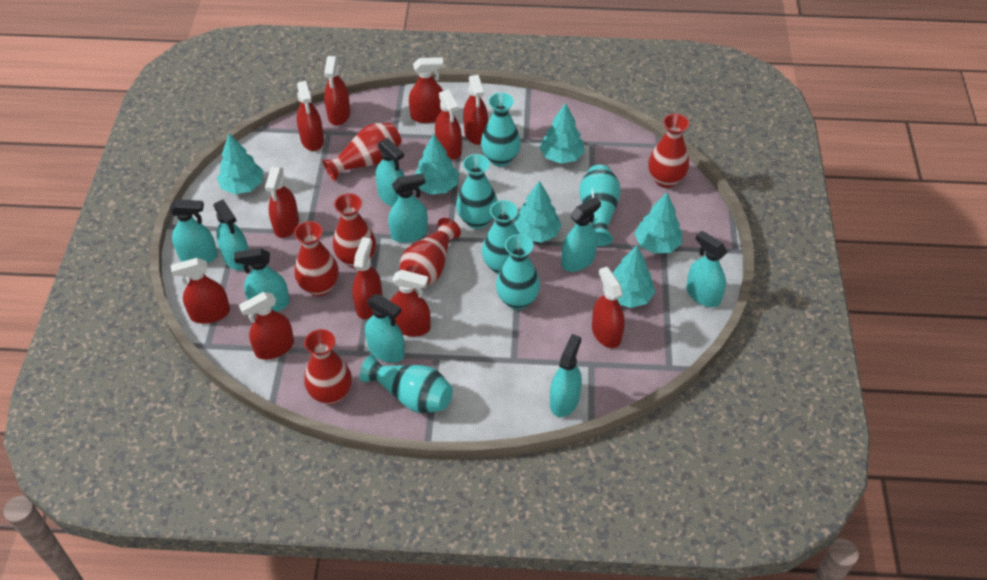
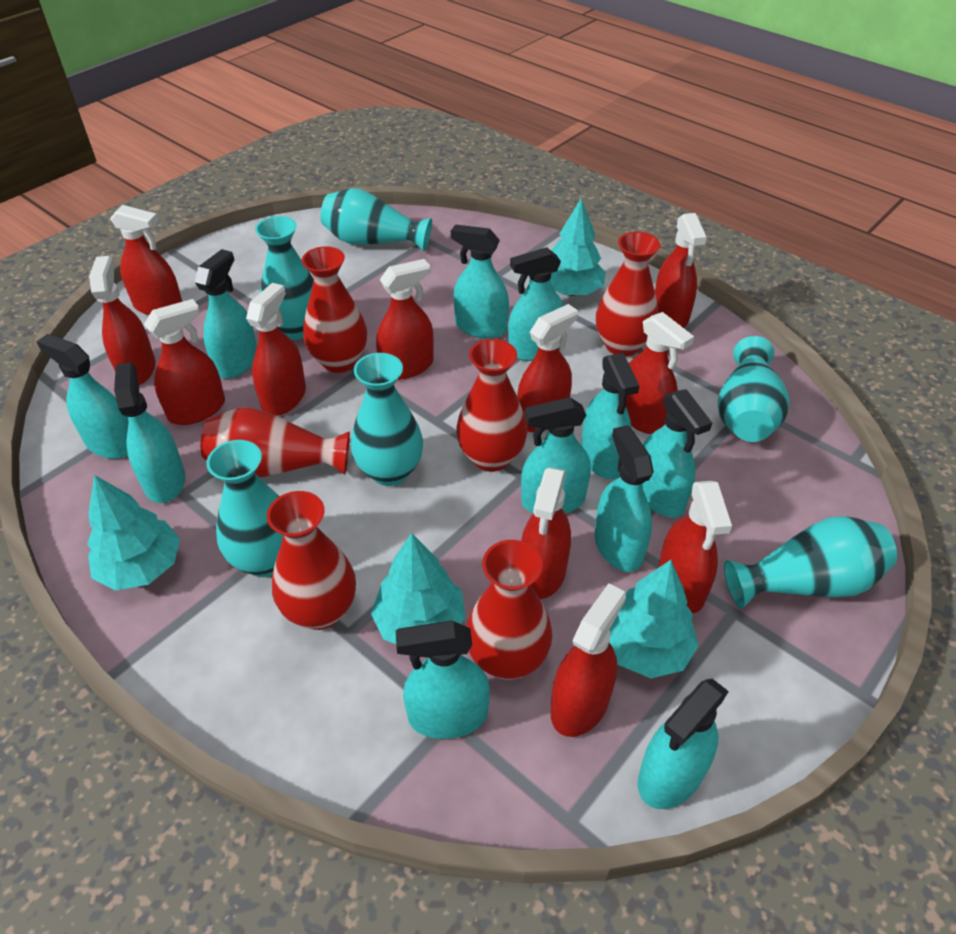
turquoise spray bottle: [169,199,218,263] [213,200,250,271] [234,248,290,312] [365,294,405,363] [376,138,405,207] [388,173,428,243] [550,334,582,417] [561,197,601,272] [686,231,727,307] = 9 -> [36,334,128,459] [114,362,185,503] [195,249,257,379] [396,620,490,739] [451,224,509,338] [508,247,564,361] [521,397,591,514] [581,353,639,479] [595,425,654,572] [638,679,729,809] [642,389,712,517] = 11
turquoise tree: [217,134,263,194] [414,134,459,195] [514,181,562,243] [540,103,585,164] [613,246,655,308] [634,193,682,254] = 6 -> [87,475,180,591] [371,533,465,644] [550,198,606,296] [609,560,699,678] = 4

